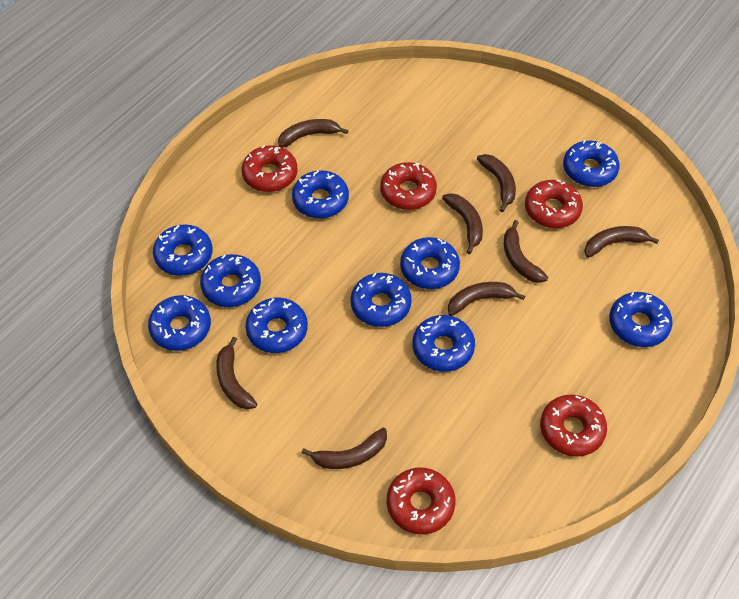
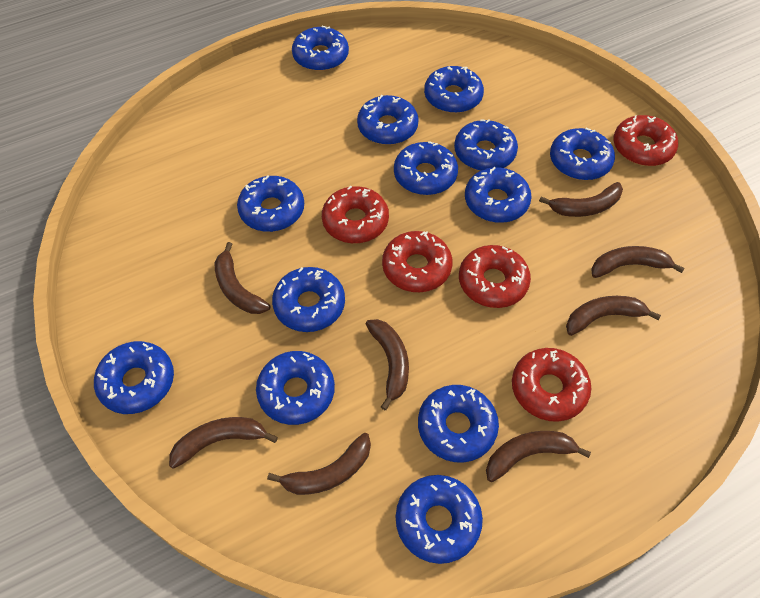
blue donut: [148,295,211,351] [153,224,212,276] [200,254,261,307] [245,298,308,353] [292,170,349,218] [351,273,412,327] [400,237,460,289] [412,315,475,372] [563,140,620,187] [609,292,672,347] = 10 -> [94,341,174,414] [237,175,304,232] [256,351,335,425] [272,267,345,332] [292,26,349,71] [357,95,419,145] [394,141,458,195] [396,475,483,564] [418,385,499,462] [424,66,484,113] [454,119,518,171] [465,167,532,223] [550,128,615,180] = 13

